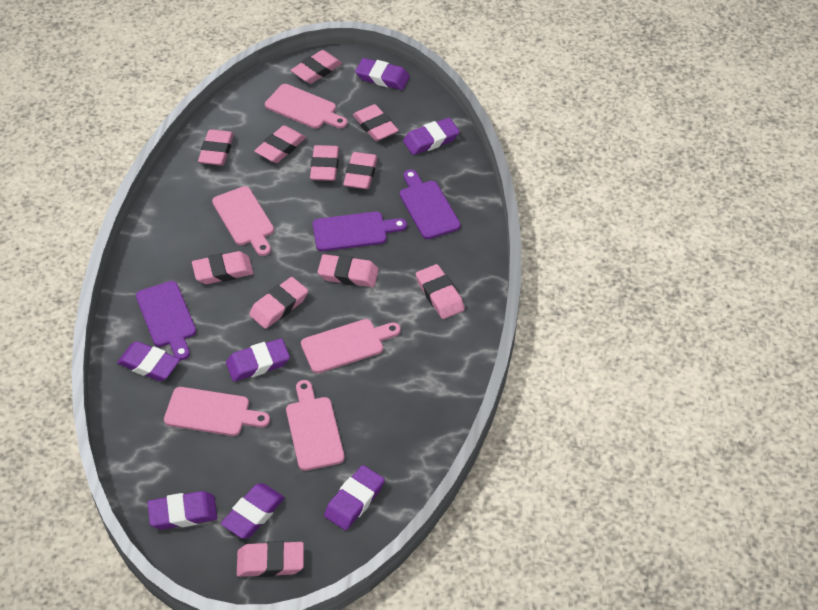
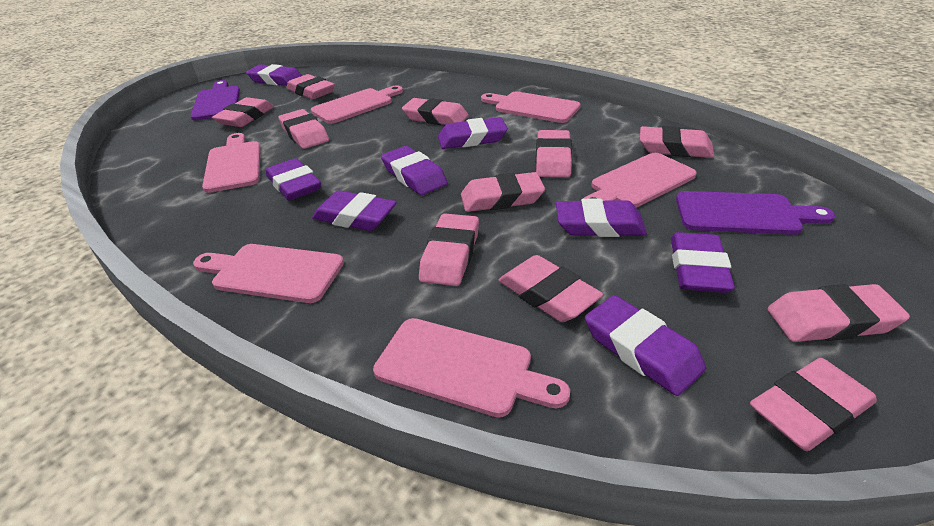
pink cutting board: [164,387,270,436] [212,186,274,256] [265,84,347,129] [286,380,345,471] [301,319,401,373] = 5 -> [193,244,344,303] [202,133,261,193] [311,85,403,124] [373,318,570,418] [481,91,581,123] [583,153,697,208] = 6
purple cutting board: [136,281,196,360] [313,211,407,251] [400,170,461,239] = 3 -> [190,80,240,121] [676,191,835,235] = 2
purple eraser: [117,341,180,381] [147,491,217,530] [221,483,285,539] [226,338,290,382] [324,465,385,530] [355,58,410,90] [403,118,460,155] = 7 -> [246,64,302,86] [266,158,321,201] [312,190,397,231] [381,146,448,195] [438,117,508,149] [556,199,647,237] [585,295,706,396] [671,232,735,293] = 8

